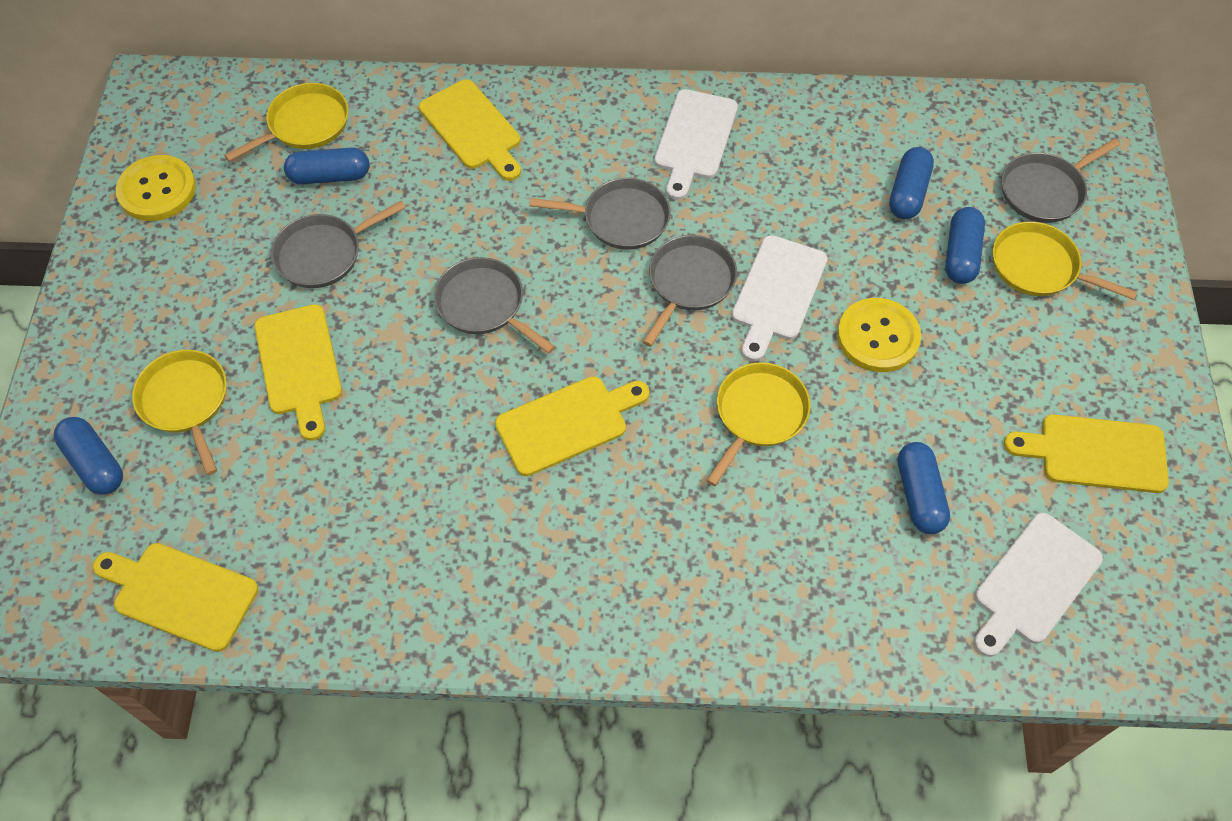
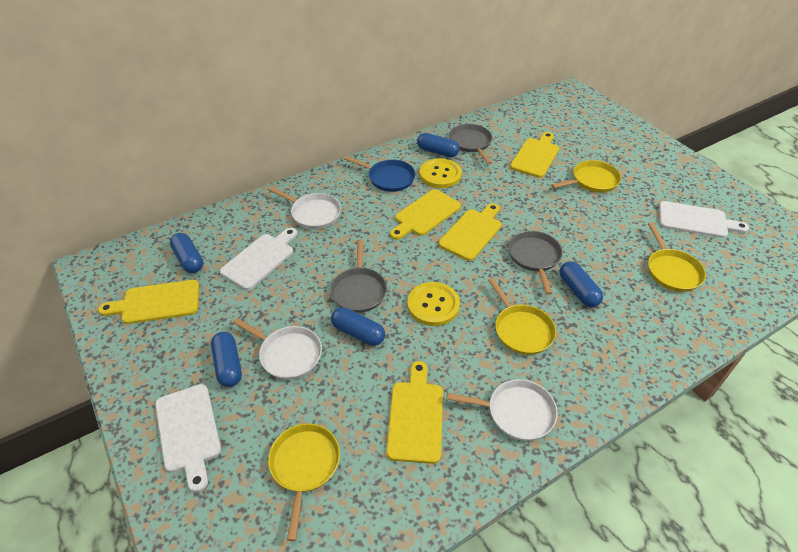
blue pan: none = 0 -> [344,156,415,192] = 1
grey pan: [271,201,406,288] [434,257,556,353] [530,178,671,250] [643,235,737,347] [1001,138,1120,223] = 5 -> [330,239,387,313] [449,124,492,164] [508,231,563,295] = 3
white pan: none = 0 -> [233,318,322,380] [269,187,341,229] [446,379,558,441] = 3

